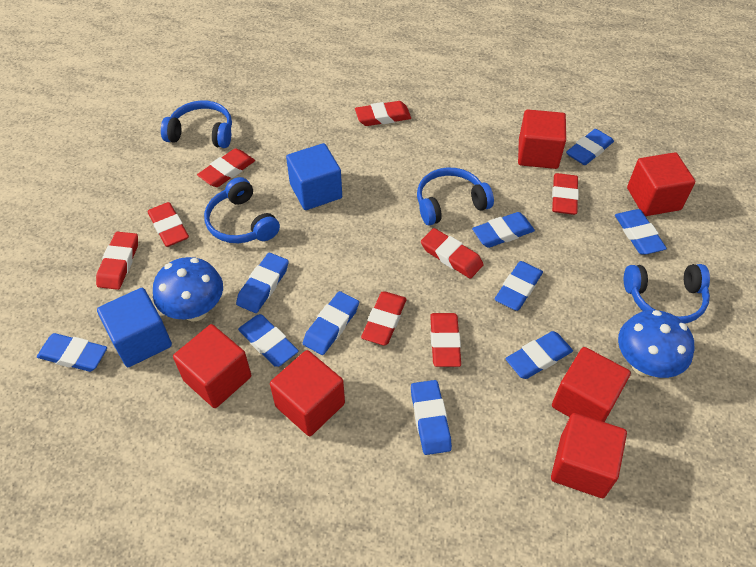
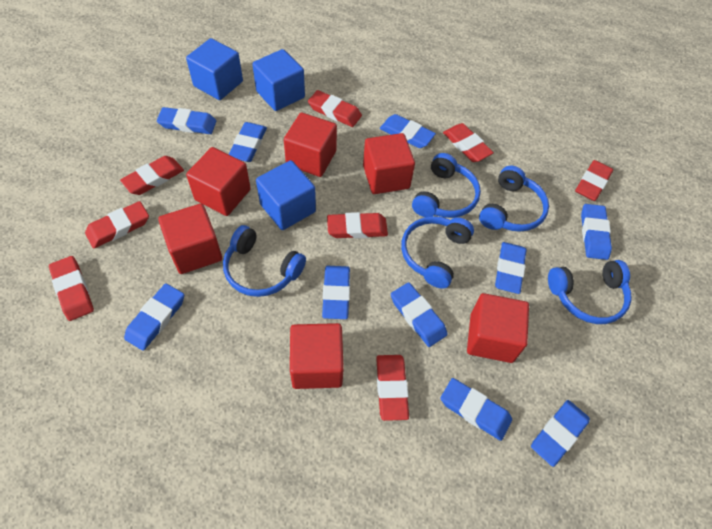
blue cube: [97,288,172,367] [286,143,342,210] = 2 -> [186,38,243,100] [252,49,305,111] [256,160,316,230] = 3
blue headphones: [161,101,232,148] [204,177,280,243] [417,168,494,226] [624,264,710,324] = 4 -> [223,225,306,297] [401,216,474,288] [412,153,481,218] [479,165,549,232] [548,260,631,324] = 5
blue mushroom: [153,257,223,321] [618,310,694,378] = 2 -> none = 0

